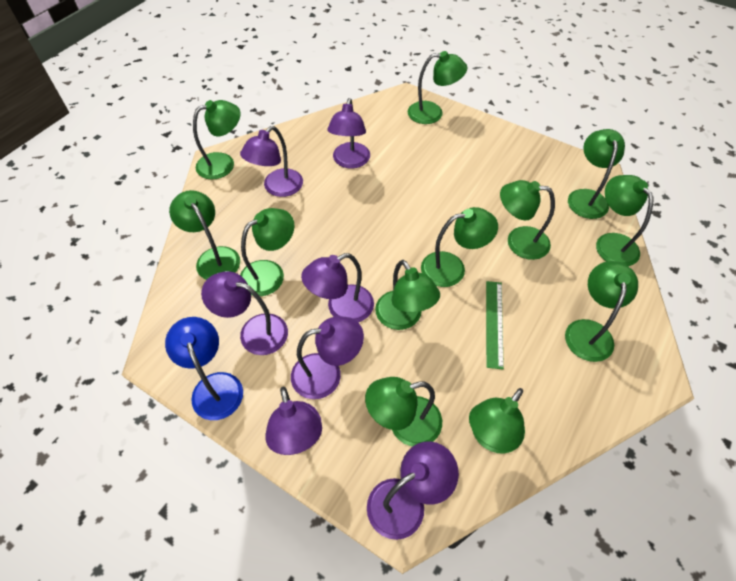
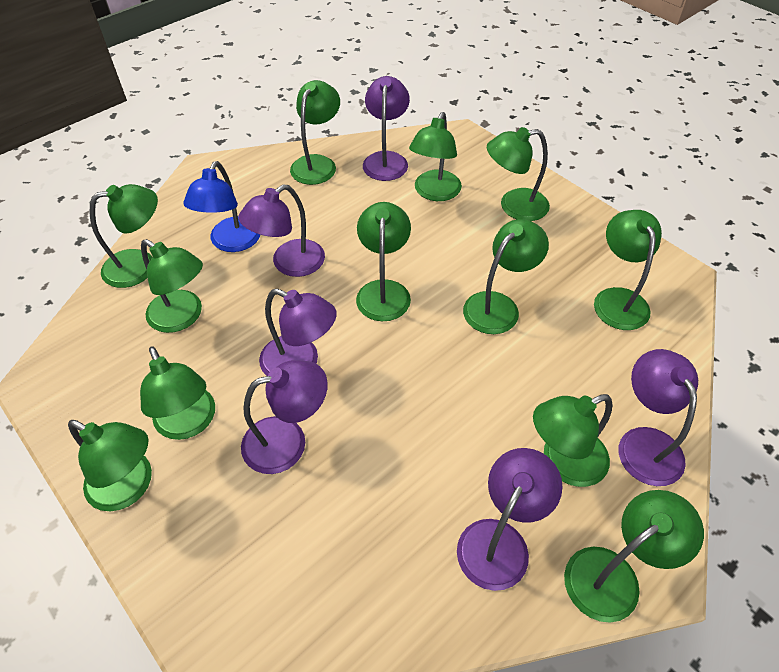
green ruler: [486,281,504,369] = 1 -> none = 0
purple lamp: [201,271,288,355] [240,126,303,197] [265,387,322,455] [291,316,364,399] [301,253,374,322] [327,98,370,168] [367,441,459,540] = 7 -> [238,185,325,277] [241,360,328,474] [259,289,337,376] [363,76,410,181] [457,448,562,591] [619,349,698,486] = 6

